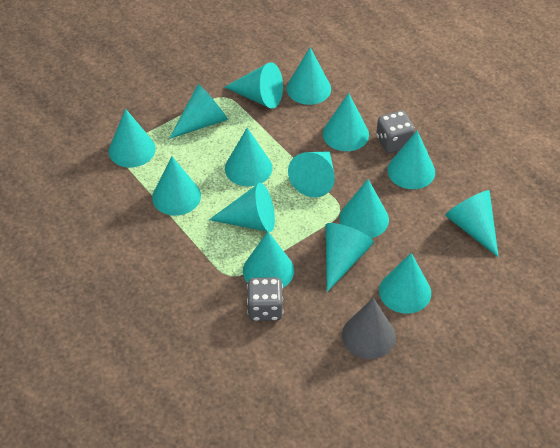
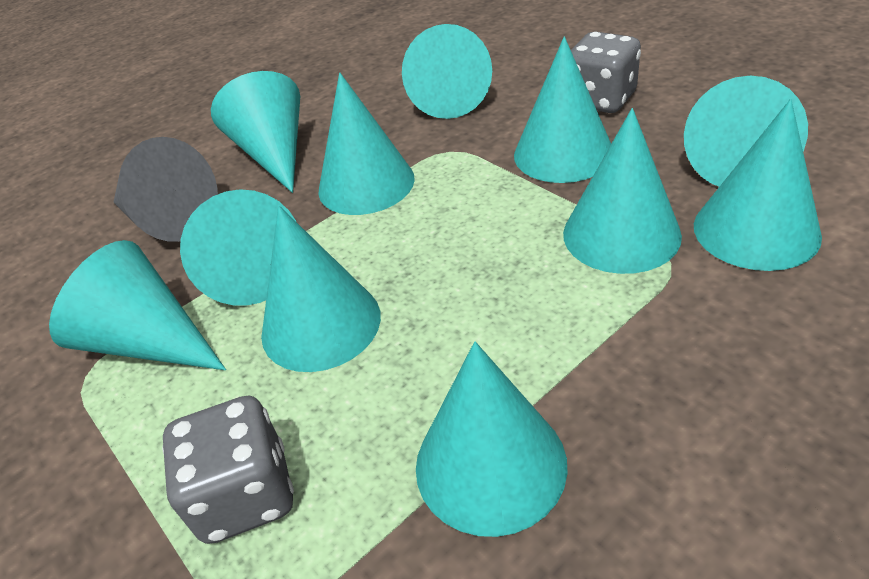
turquoise cone: [108,109,156,168] [152,156,201,216] [169,84,228,139] [209,183,275,232] [225,62,283,109] [225,127,273,186] [243,232,294,288] [286,48,331,105] [288,151,335,197] [323,93,369,151] [325,223,374,292] [339,179,389,238] [379,253,431,314] [387,130,435,189] [445,190,499,257] = 15 -> [49,240,226,370] [180,189,296,306] [211,71,300,193] [261,206,381,372] [318,73,415,215] [402,24,492,119] [416,342,568,537] [514,36,611,183] [563,108,682,274] [684,76,808,187] [694,99,822,271] = 11

